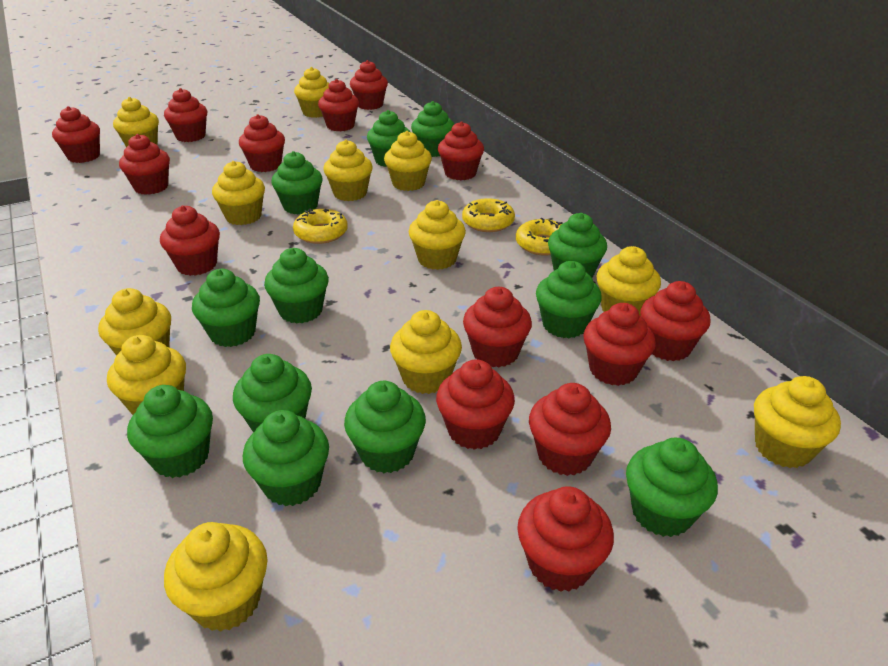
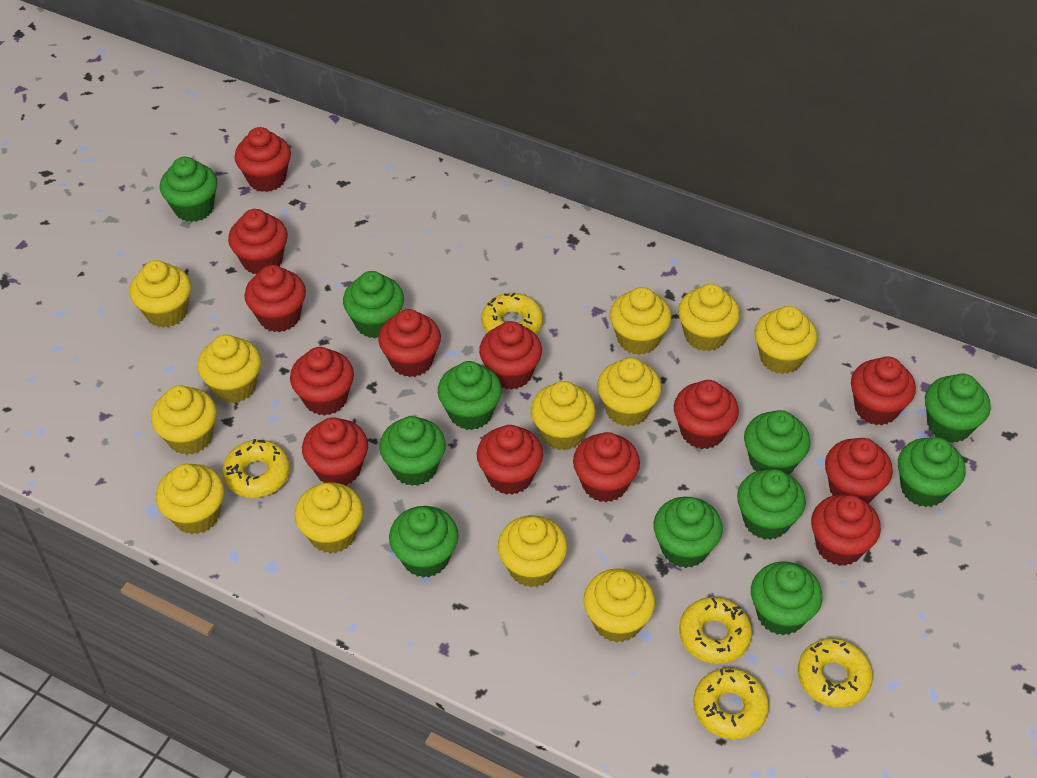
green cupcake: [127,385,213,478] [192,269,260,347] [233,354,312,433] [243,410,329,506] [264,248,329,324] [271,151,323,214] [344,381,426,473] [367,110,410,167] [411,101,454,157] [536,261,602,338] [548,213,607,278] [626,438,718,537] = 12 -> [160,157,218,222] [343,271,404,339] [379,416,446,486] [389,506,459,577] [438,361,502,430] [653,497,723,568] [737,469,806,540] [744,410,810,474] [751,561,823,635] [898,437,966,507] [925,374,991,443] = 11
red cupcake: [52,106,100,163] [119,134,170,195] [160,205,220,276] [164,88,207,142] [239,114,285,172] [318,79,359,131] [350,60,388,110] [436,359,515,450] [438,121,484,180] [463,287,532,367] [517,486,614,592] [529,383,611,476] [583,303,656,386] [640,281,710,361] = 14 -> [228,209,288,274] [234,127,291,192] [244,265,306,332] [290,347,354,416] [302,417,368,486] [378,309,441,377] [477,425,543,495] [479,321,542,390] [573,432,640,502] [674,380,739,449] [811,494,881,566] [825,438,893,504] [851,356,916,425] = 13
yellow donut: [293,209,348,244] [462,198,515,232] [516,218,563,256] = 3 -> [222,439,290,498] [481,293,543,334] [679,597,752,664] [693,668,769,739] [798,638,873,708] = 5

